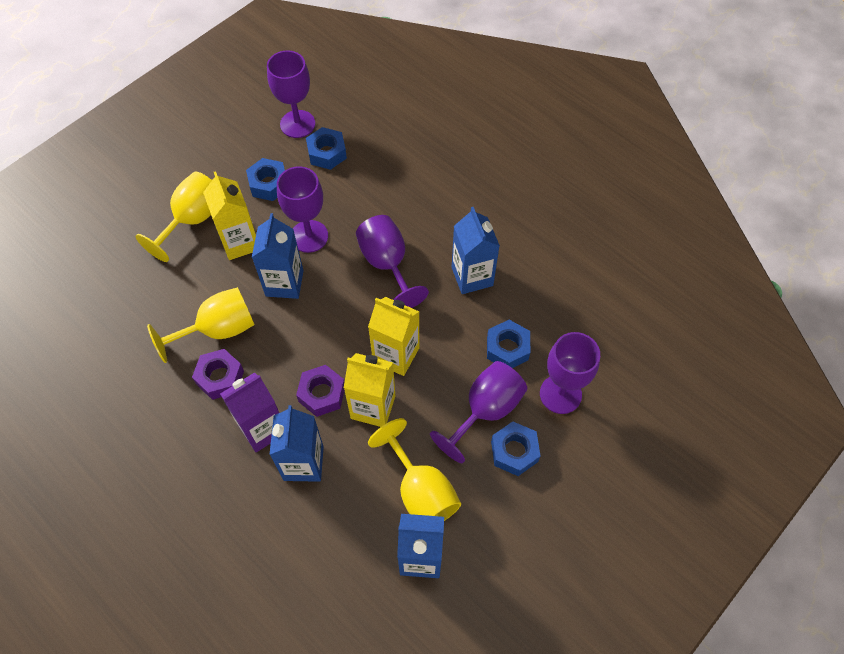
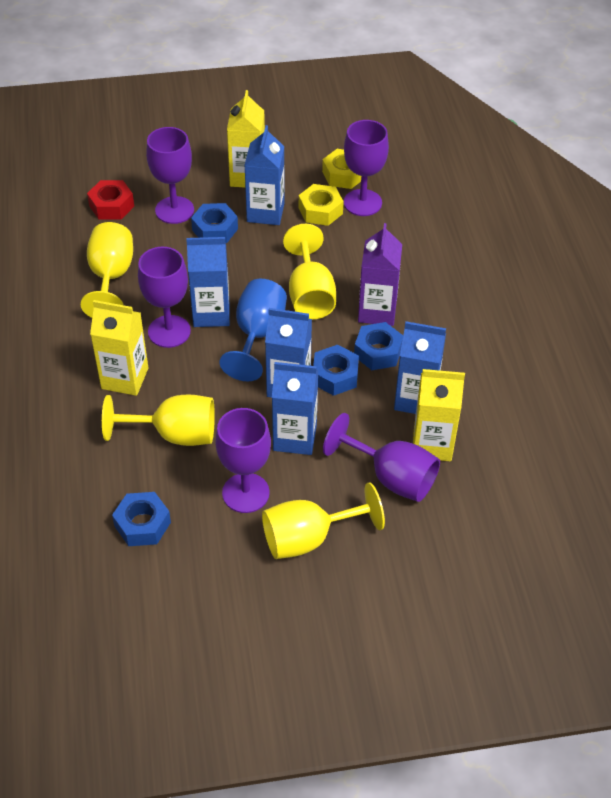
blue carton: [252,213,304,299] [269,405,324,482] [397,514,444,578] [452,207,500,294] = 4 -> [186,237,230,327] [244,125,285,225] [265,308,312,398] [272,362,318,455] [394,321,446,414] = 5
blue goblet: none = 0 -> [219,279,287,381] = 1
purple nut: [192,349,244,400] [296,365,345,417] = 2 -> none = 0
red nut: none = 0 -> [87,180,134,220] = 1
yellow goblet: [136,172,212,262] [147,287,255,363] [368,418,461,521] = 3 -> [81,222,133,318] [102,395,215,446] [262,482,385,559] [283,224,336,319] = 4
yellow nut: none = 0 -> [299,184,344,226] [322,149,361,189] = 2

